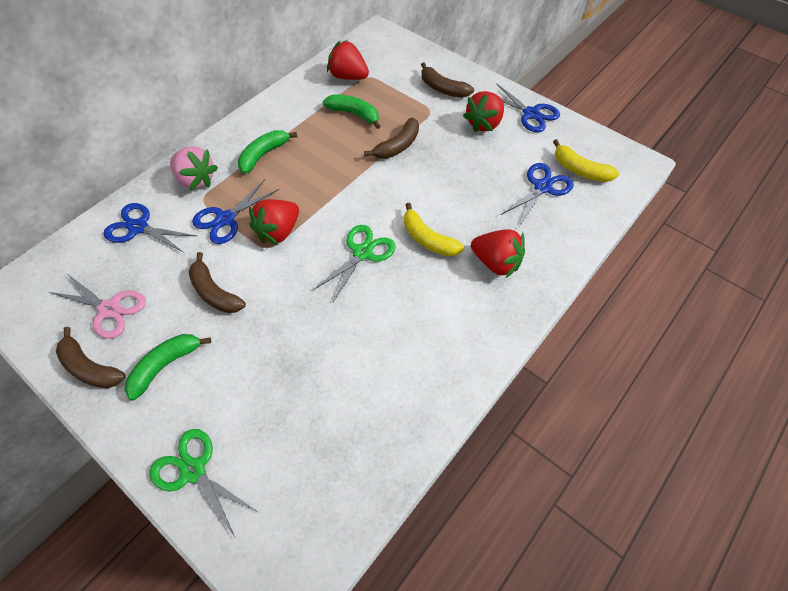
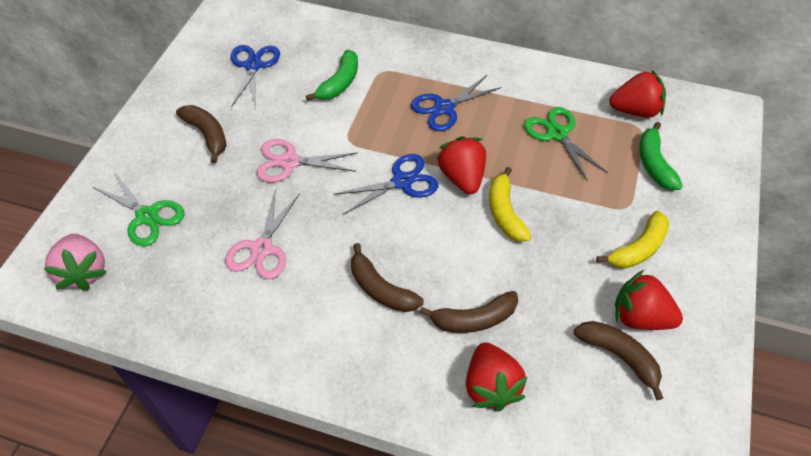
blue scissors: [104,203,197,253] [192,179,279,244] [496,83,560,132] [501,163,574,226] = 4 -> [230,45,280,107] [334,154,439,214] [411,75,502,131] = 3
green banana: [125,334,211,400] [238,130,297,174] [322,94,380,129] = 3 -> [306,50,358,101] [639,122,683,190] = 2
pink scissors: [49,274,146,339] = 1 -> [225,191,300,279] [257,139,357,182] = 2

